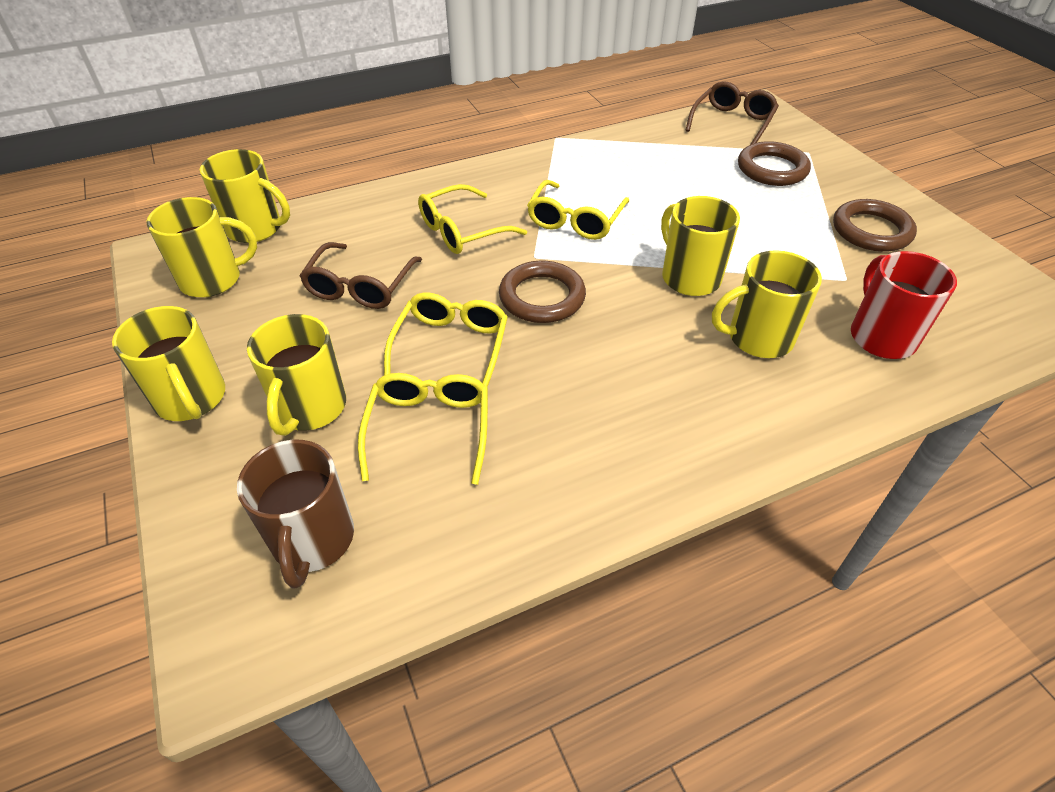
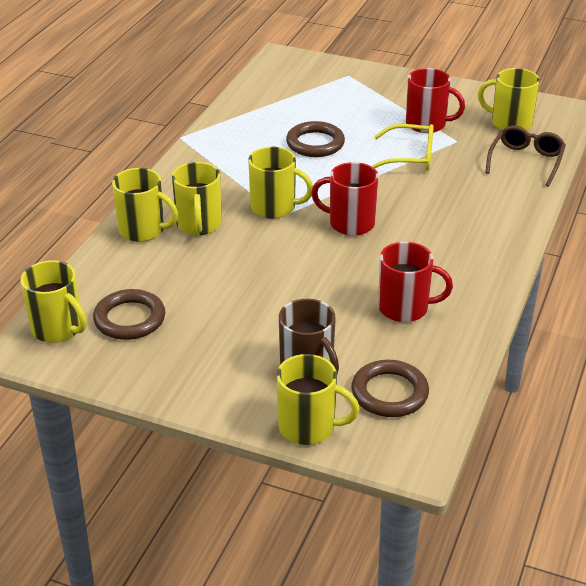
brown glasses: [300,242,422,309] [685,81,779,145] = 2 -> [485,125,566,187] = 1
red mug: [851,251,957,359] = 1 -> [311,162,379,236] [378,242,453,322] [406,68,465,133] = 3
yellow glasses: [358,373,488,485] [384,292,508,387] [418,184,527,254] [527,180,629,240] = 4 -> [372,124,434,170] = 1

